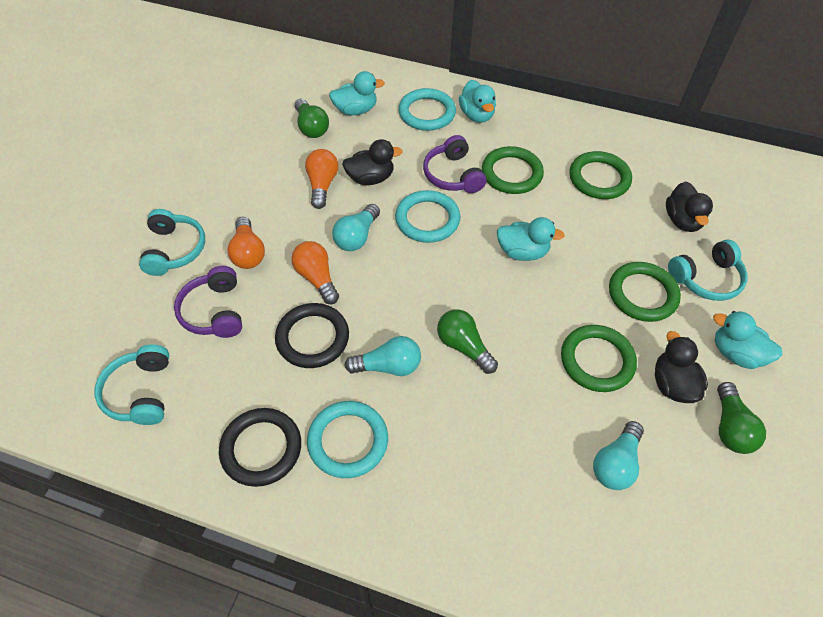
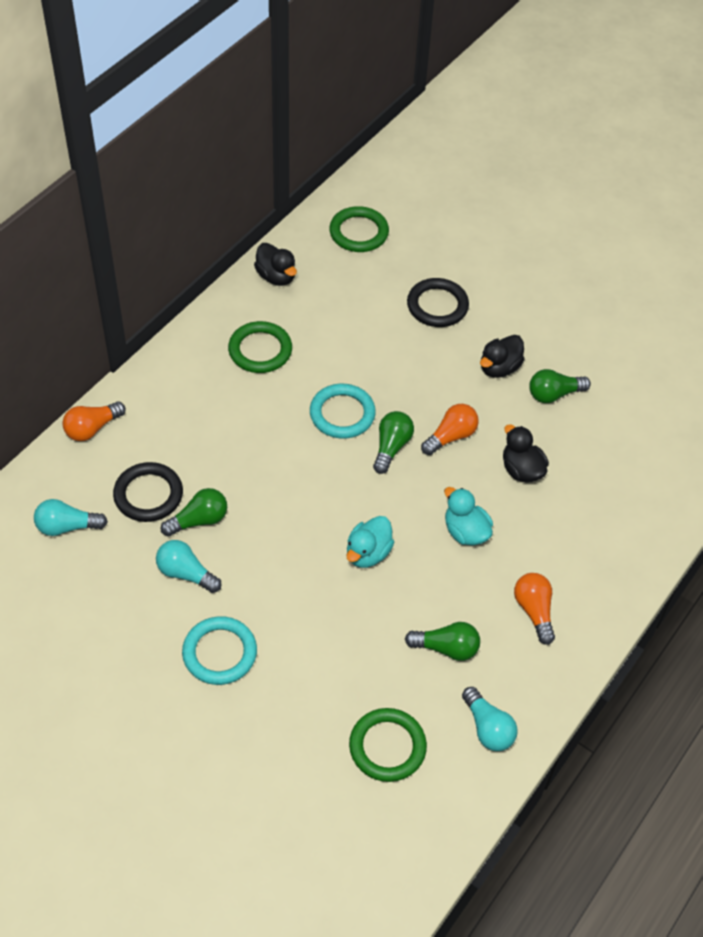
green light bulb: [295,98,329,138] [437,309,498,374] [717,382,766,454] = 3 -> [161,488,227,537] [373,411,414,474] [405,622,480,661] [529,369,591,403] = 4
green ring: [482,146,544,194] [561,325,637,392] [569,151,632,199] [609,262,681,322] = 4 -> [228,321,292,373] [329,206,389,252] [349,708,427,782] = 3
purple headphones: [174,266,242,338] [423,135,486,193] = 2 -> none = 0
turquoise duck: [329,71,385,115] [459,80,496,123] [497,217,565,261] [713,311,782,369] = 4 -> [347,516,394,568] [444,487,493,545] = 2
turquoise headphones: [95,344,169,425] [139,209,205,276] [668,240,748,301] = 3 -> none = 0
turquoise ring: [307,401,388,478] [395,190,460,243] [398,88,456,131] = 3 -> [182,616,257,685] [310,384,376,439] = 2

